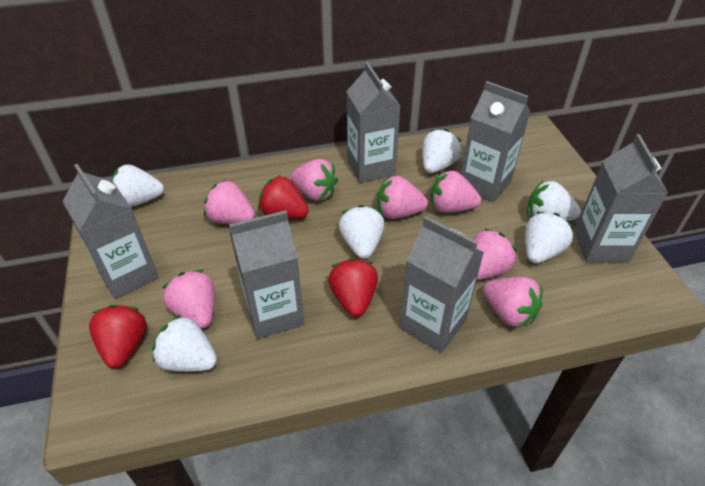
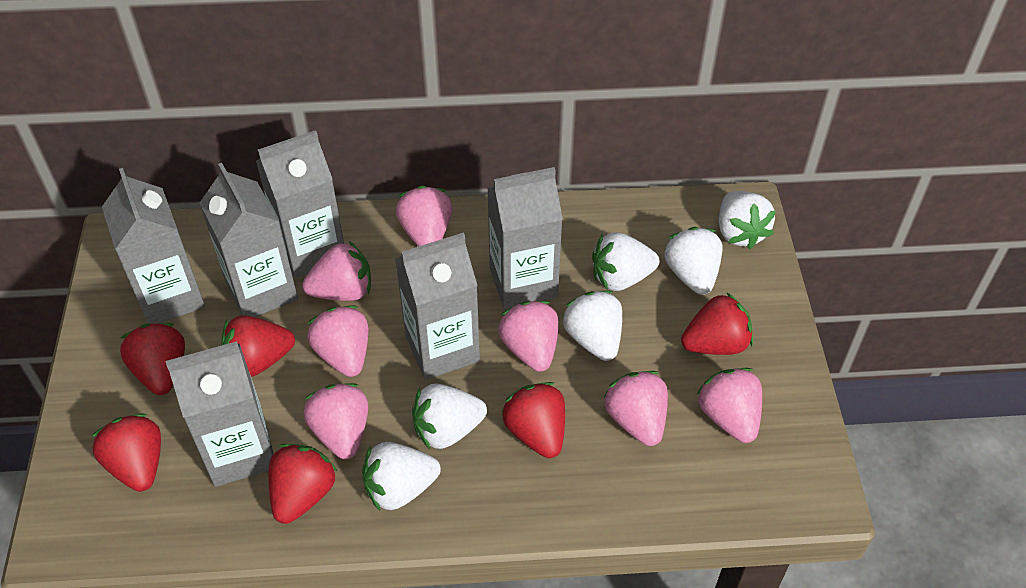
red strawberry: [89,305,147,369] [258,175,309,219] [328,258,378,317] = 3 -> [91,413,161,492] [120,323,185,395] [221,315,295,377] [268,444,337,524] [502,382,565,458] [681,292,753,355] = 6

